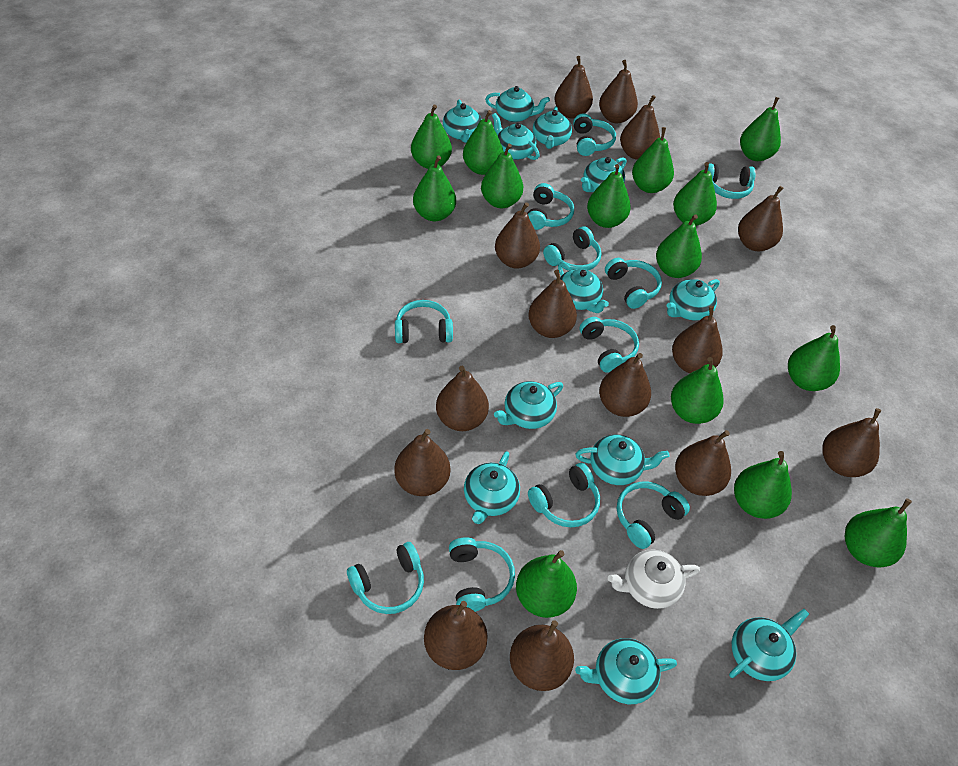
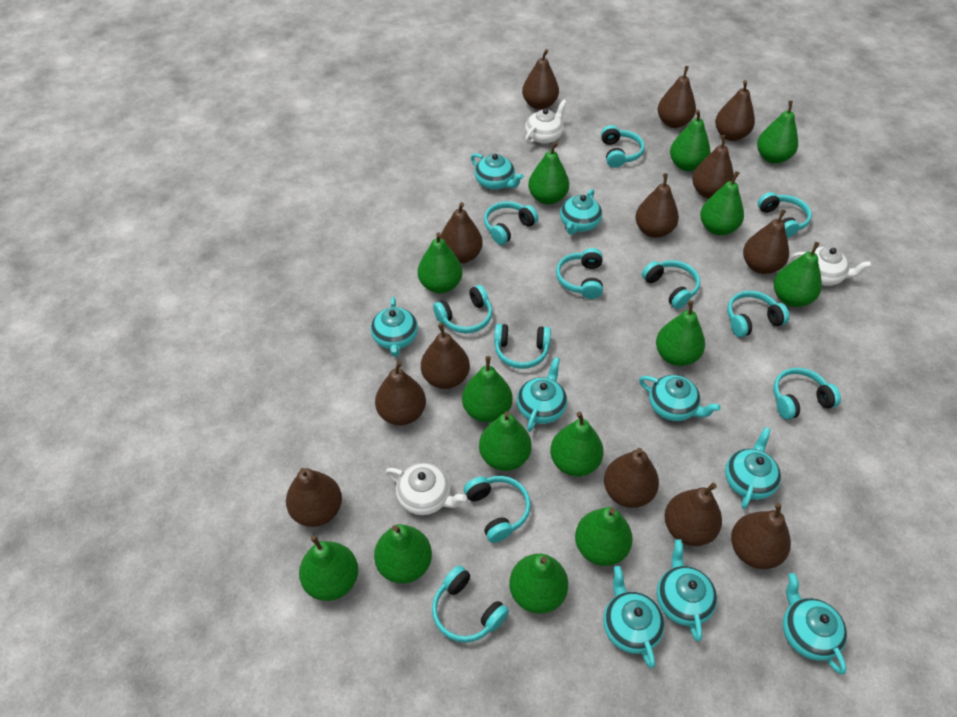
brown pear: [394,429,450,496] [424,601,488,670] [436,366,489,431] [495,202,540,269] [510,620,574,691] [528,270,577,338] [555,56,593,119] [599,60,638,123] [599,353,651,417] [620,95,660,160] [672,306,722,373] [675,430,731,496] [738,186,783,251] [822,408,881,477] = 14 -> [286,468,342,527] [375,361,426,425] [421,323,470,389] [440,202,483,263] [522,49,559,110] [604,448,659,508] [635,173,679,238] [658,66,696,128] [664,483,722,546] [692,135,734,199] [715,80,755,141] [731,503,791,569] [743,209,789,274] = 13
turquoise teapot: [443,99,482,143] [464,451,520,524] [485,86,550,122] [492,113,540,160] [494,381,563,429] [533,106,572,149] [558,262,609,313] [575,638,677,704] [576,435,669,485] [581,157,626,192] [666,279,720,320] [729,609,809,681] = 12 -> [371,297,418,357] [471,153,524,190] [517,357,567,432] [560,189,602,235] [603,566,665,668] [639,375,720,421] [656,539,717,641] [725,427,781,509] [783,573,847,674] = 9
white teapot: [608,549,700,609] = 1 -> [385,463,467,515] [525,99,567,144] [790,247,871,286] = 3

